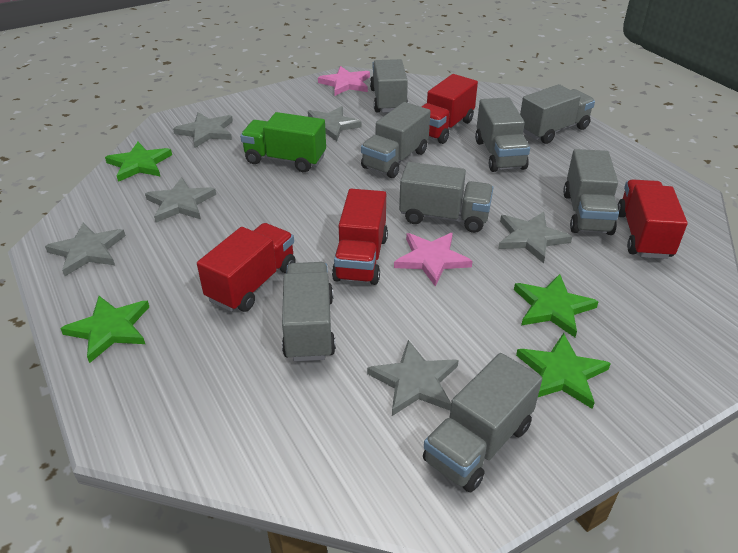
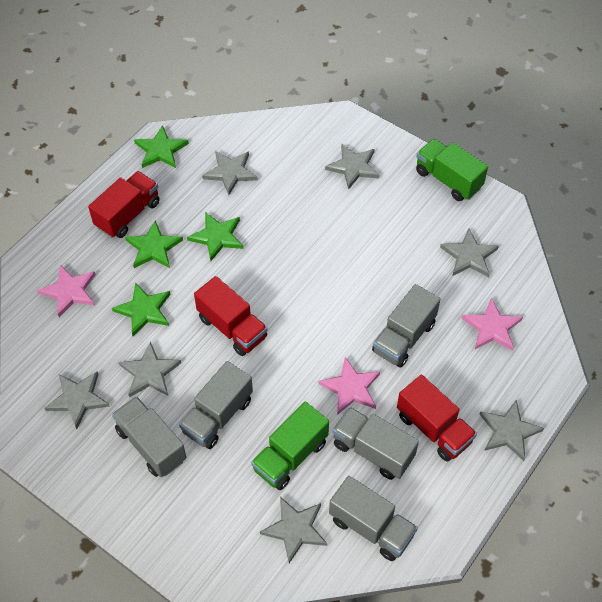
green truck: [240,112,326,172] = 1 -> [251,402,329,490] [416,139,488,201] = 2
grey star: [45,223,126,276] [145,177,216,223] [173,112,233,148] [308,106,362,141] [367,340,459,416] [498,212,572,263] = 6 -> [45,371,110,429] [118,342,181,397] [202,151,258,195] [260,497,327,563] [325,144,380,190] [440,229,499,277] [480,400,544,461] = 7
grey truck: [282,262,336,361] [361,102,430,178] [370,59,408,113] [399,162,493,233] [423,353,542,493] [475,97,530,172] [520,84,595,144] [563,149,619,235] = 8 -> [112,396,186,477] [179,361,253,449] [329,476,418,561] [332,407,419,480] [372,284,440,368] = 5
pink star: [318,66,370,96] [394,233,473,286] = 2 -> [37,265,96,317] [319,357,380,415] [461,298,523,351] = 3
red truck: [197,223,296,312] [332,189,388,285] [422,74,478,144] [617,179,688,259] = 4 -> [88,171,160,238] [194,276,268,356] [397,375,477,462] = 3

